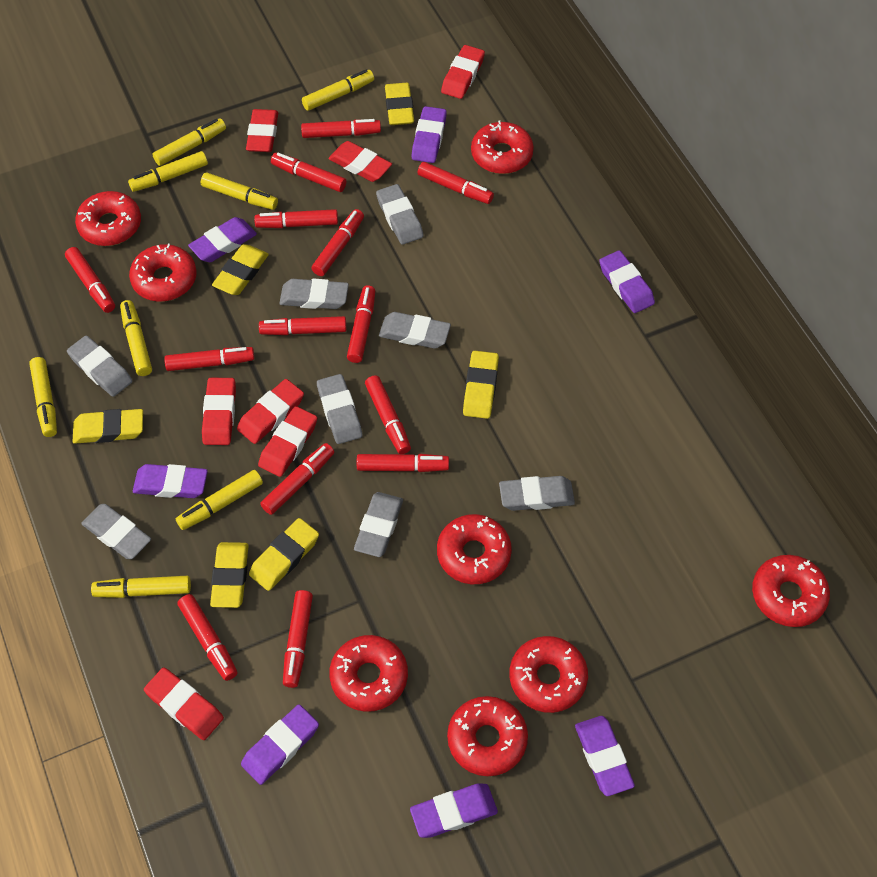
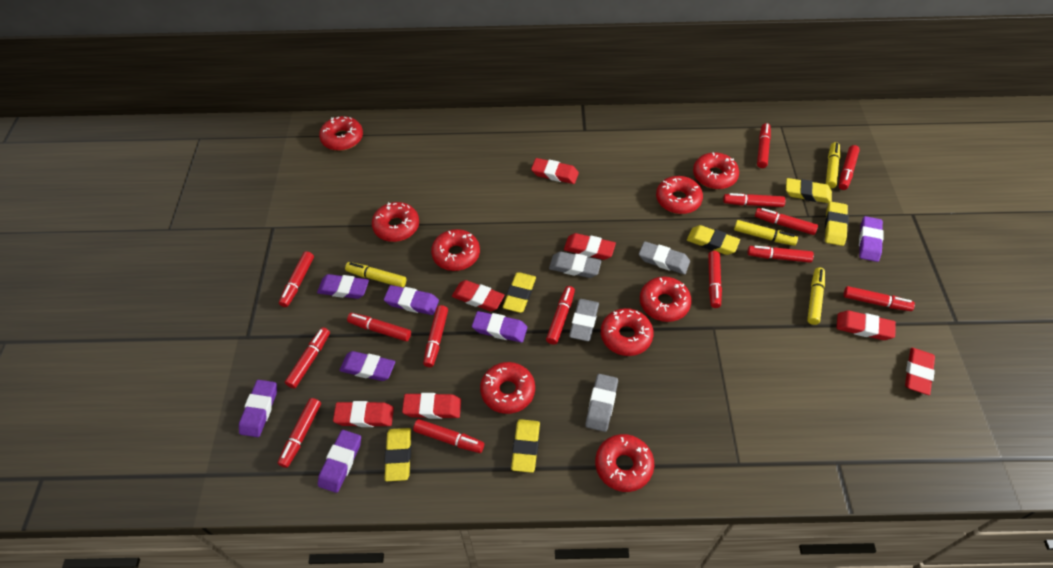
grey eraser: [67,336,133,397] [81,504,151,559] [280,279,349,309] [317,374,362,444] [354,492,403,557] [376,184,424,244] [379,312,451,348] [499,476,575,511] = 8 -> [549,252,601,278] [569,299,599,341] [585,374,618,432] [639,241,690,274] = 4
red donut: [75,191,141,246] [129,244,197,302] [329,635,408,712] [437,514,512,584] [447,696,528,776] [471,120,534,174] [509,636,588,713] [752,555,830,627] = 8 -> [319,116,363,151] [372,202,419,242] [431,229,480,271] [480,362,535,414] [595,434,654,492] [601,308,654,356] [640,277,691,322] [656,176,703,214] [693,153,739,189] = 9
yellow marker: [29,357,57,437] [91,575,191,598] [120,300,152,376] [128,151,208,192] [153,118,226,166] [176,470,263,530] [201,172,278,210] [302,70,374,111] = 8 -> [345,262,406,287] [734,220,798,246] [807,267,825,325] [826,142,840,188] = 4

